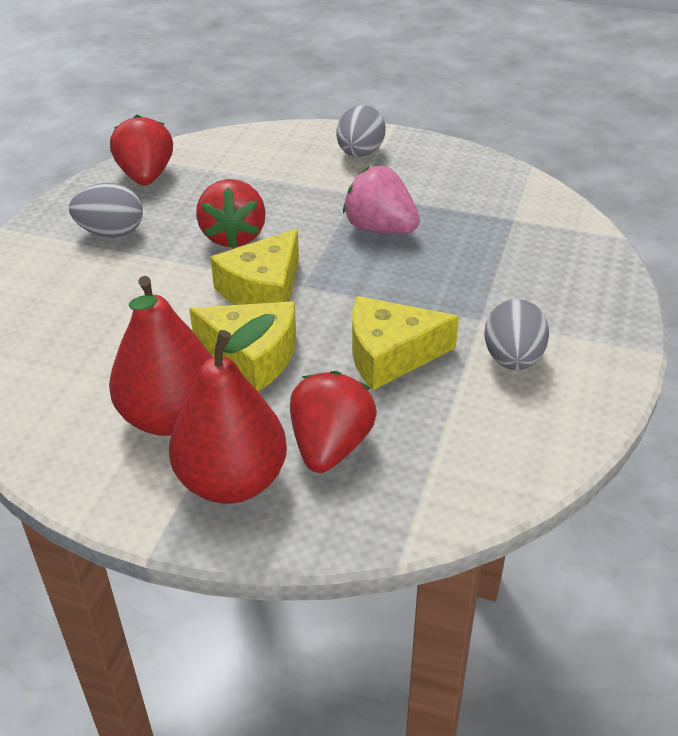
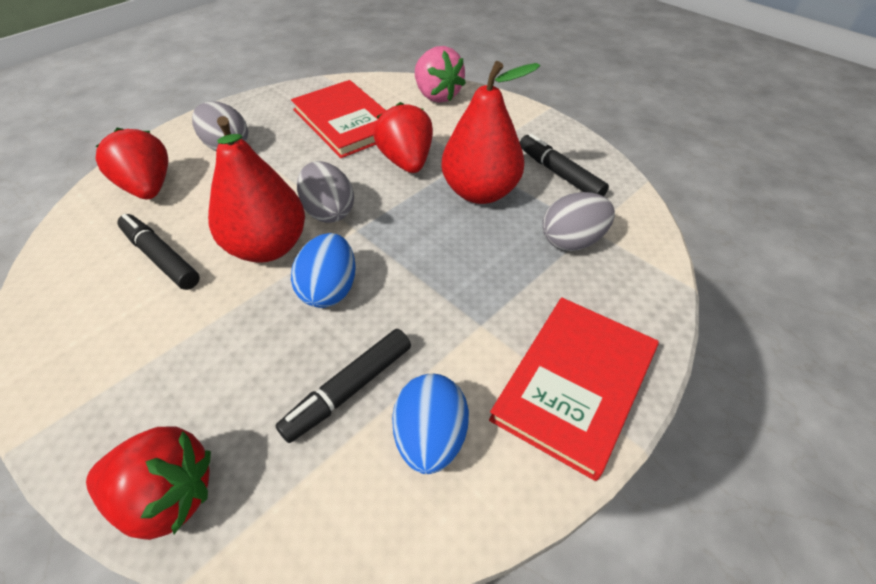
black marker: none = 0 -> [117,214,200,290] [275,329,411,443] [520,134,609,196] = 3
blue egg: none = 0 -> [291,233,356,308] [392,374,469,474] = 2
red book: none = 0 -> [291,80,386,158] [489,297,659,481] = 2
yellow cheese: [189,301,296,392] [210,229,299,305] [352,296,459,390] = 3 -> none = 0

